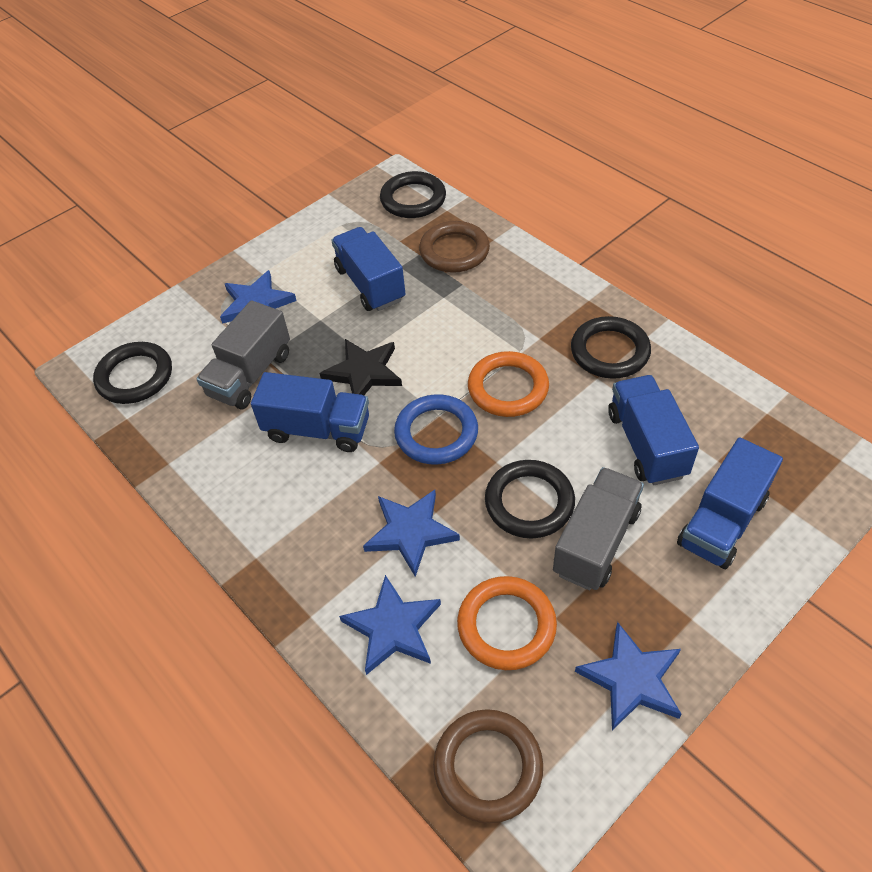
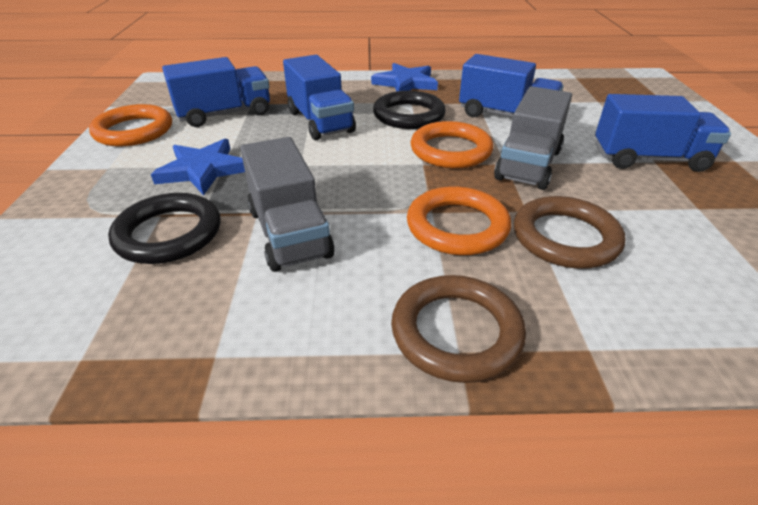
black ring: [93,342,172,404] [380,171,446,218] [485,460,575,539] [571,316,651,379] = 4 -> [108,193,221,264] [373,91,446,129] = 2
black star: [319,339,402,395] = 1 -> none = 0
blue ring: [394,394,478,465] = 1 -> none = 0
blue star: [220,270,297,324] [339,575,441,675] [363,490,460,577] [575,622,682,730] = 4 -> [151,139,245,195] [371,63,438,91] = 2
orange ring: [457,576,557,670] [468,351,549,417] = 2 -> [89,104,172,147] [407,186,511,255] [411,121,493,168] = 3

